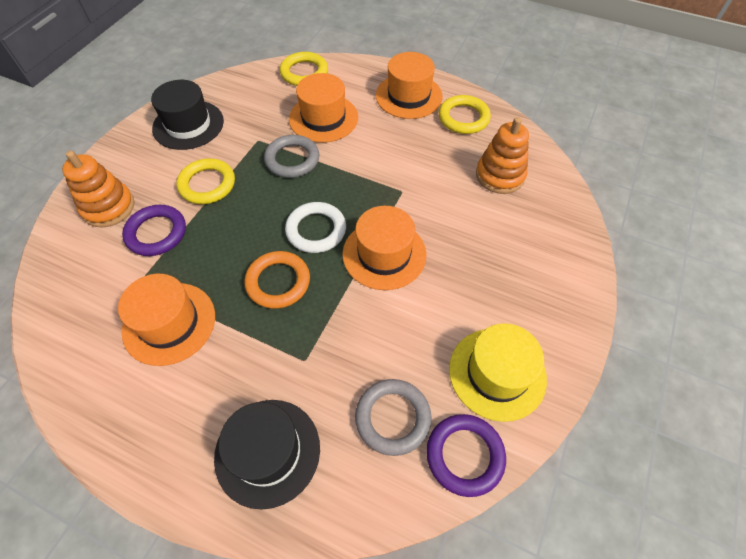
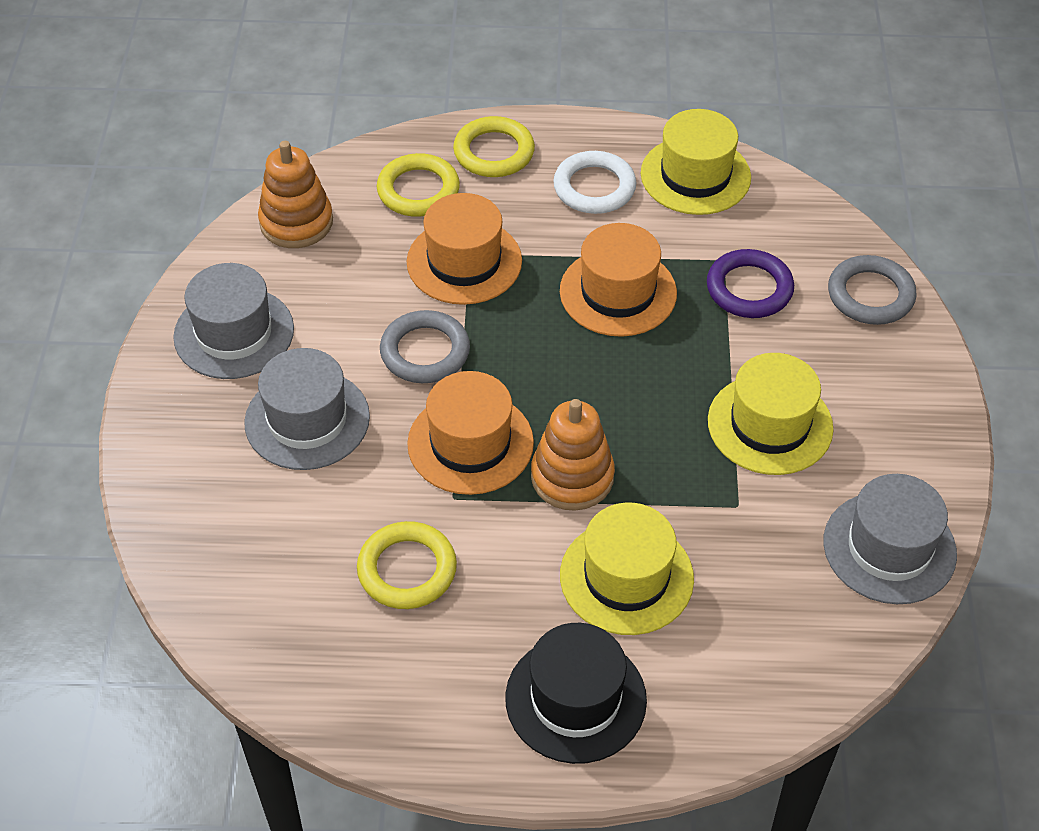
black hat: [151,80,224,150] [214,400,320,510] = 2 -> [505,623,647,764] = 1
grey hat: none = 0 -> [173,263,294,379] [244,348,370,470] [823,474,957,604] = 3
orange hat: [118,274,215,366] [289,73,358,143] [342,206,426,290] [376,52,443,119] = 4 -> [407,193,522,305] [407,371,534,495] [560,223,677,337] = 3
orange ring: [244,251,310,309] = 1 -> none = 0
purple ring: [122,205,186,256] [426,414,506,497] = 2 -> [707,249,794,318] = 1
yellow hat: [449,323,547,422] = 1 -> [560,503,694,635] [641,109,751,215] [708,353,833,475] = 3

